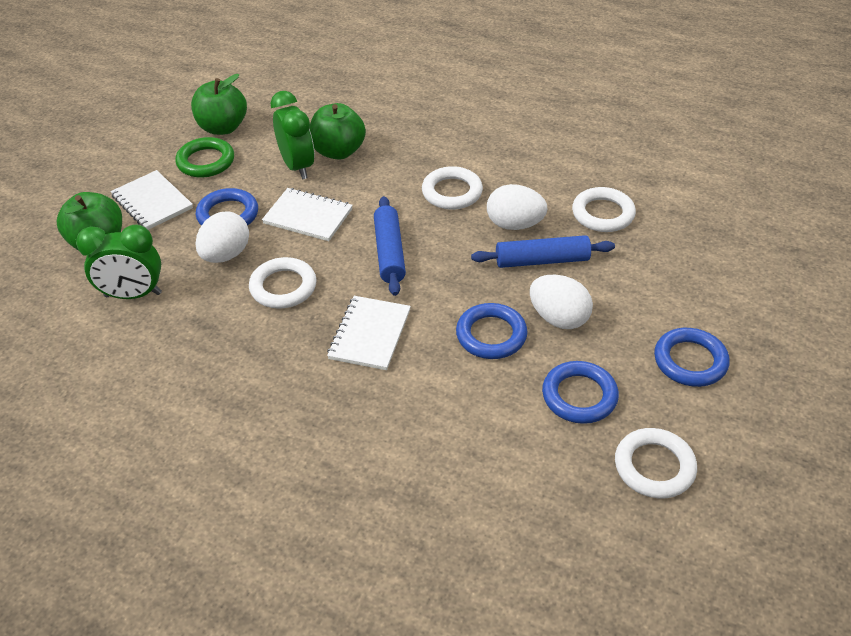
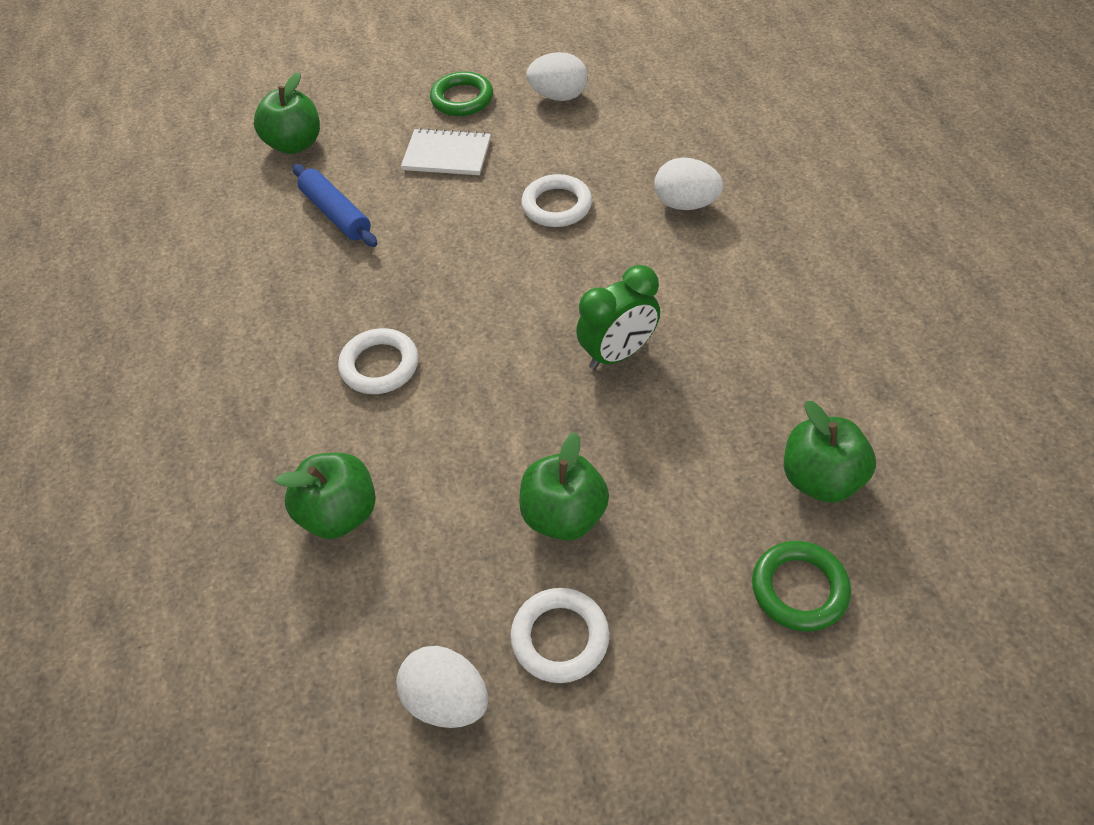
blue ring: [196,188,258,226] [456,303,528,359] [542,361,619,424] [654,328,730,387] = 4 -> none = 0
blue rolling pin: [374,196,406,296] [471,235,615,268] = 2 -> [292,164,378,247] = 1
green apple: [57,192,122,250] [191,74,247,135] [309,103,366,160] = 3 -> [254,72,320,154] [275,453,376,539] [519,432,609,541] [784,401,876,503] = 4
green clock: [76,225,162,299] [271,91,315,179] = 2 -> [576,265,660,370] = 1
green ring: [175,137,234,178] = 1 -> [430,71,493,116] [752,541,851,632] = 2
white notebook: [110,170,193,230] [262,188,353,241] [327,296,411,370] = 3 -> [401,128,491,175] = 1
white ring: [249,257,316,309] [422,166,483,210] [572,187,636,232] [615,428,697,499] = 4 -> [338,328,418,394] [510,588,609,683] [521,174,592,227] = 3

